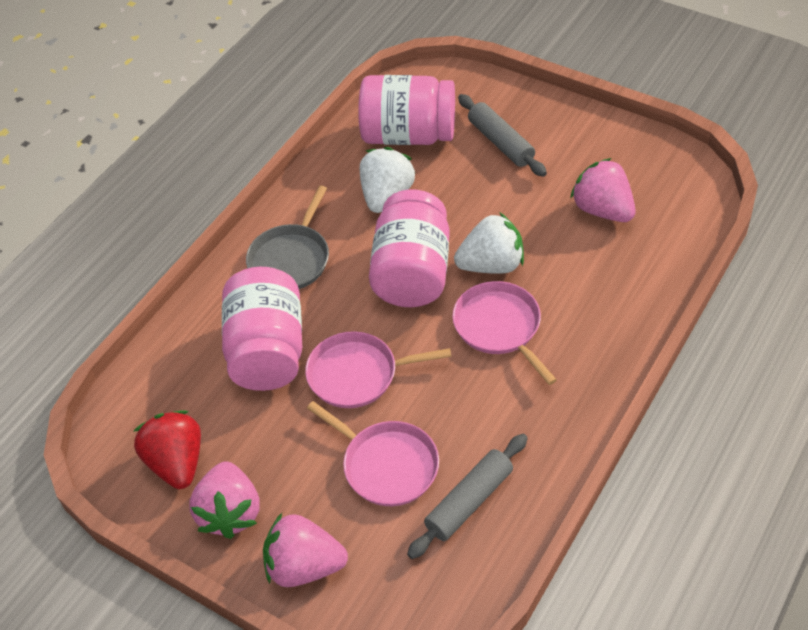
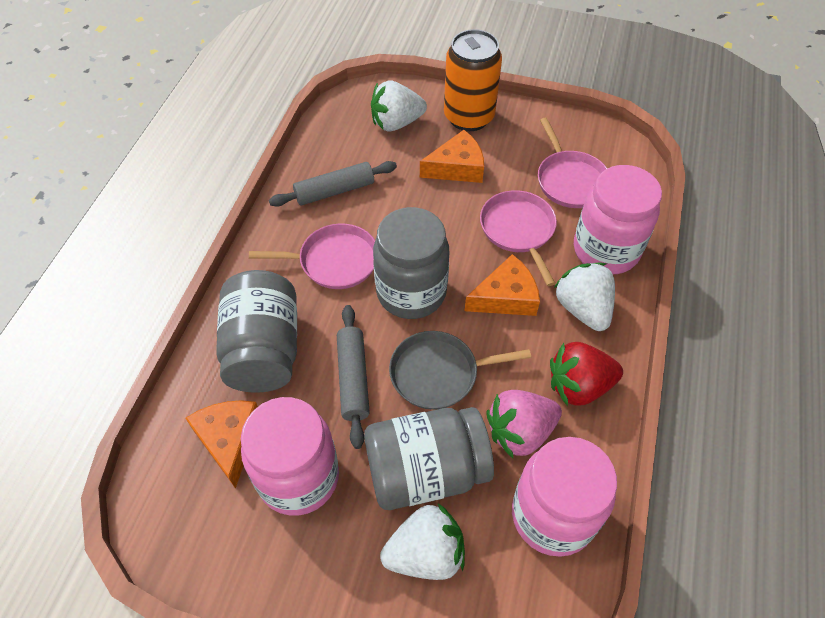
grey jar: none = 0 -> [216,270,297,393] [364,407,494,510] [373,207,450,319] = 3
orange can: none = 0 -> [444,29,502,131] = 1
orange cheese: none = 0 -> [185,400,258,489] [420,130,484,183] [465,254,540,316] = 3
pink strawberry: [189,462,260,539] [263,513,348,587] [570,158,636,222] = 3 -> [486,390,562,458] = 1
white strawberry: [360,147,415,213] [454,212,524,274] = 2 -> [371,80,427,131] [380,503,465,580] [554,263,615,331] = 3

